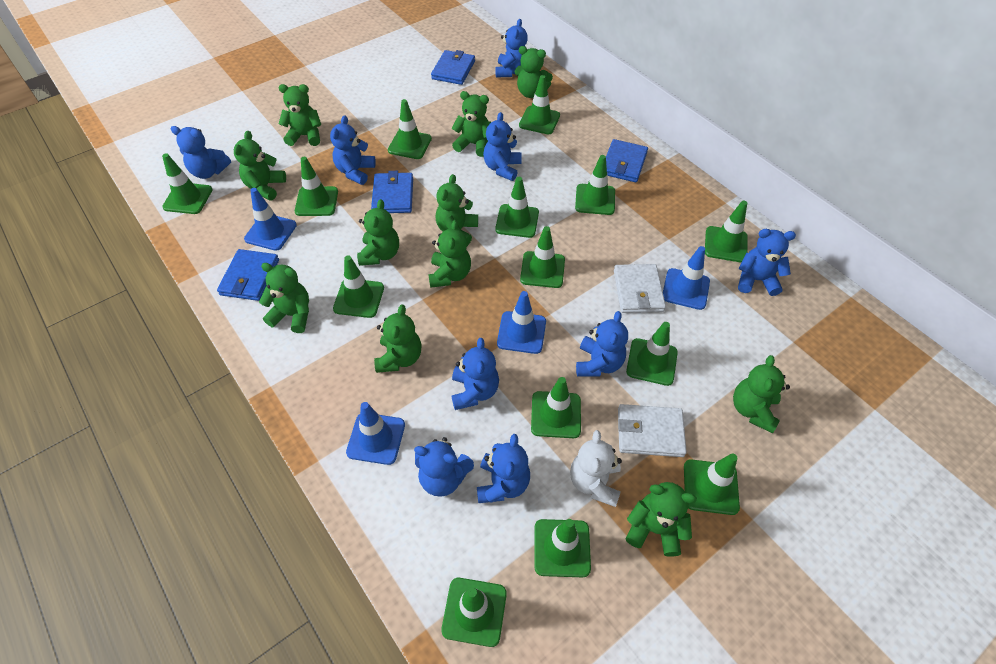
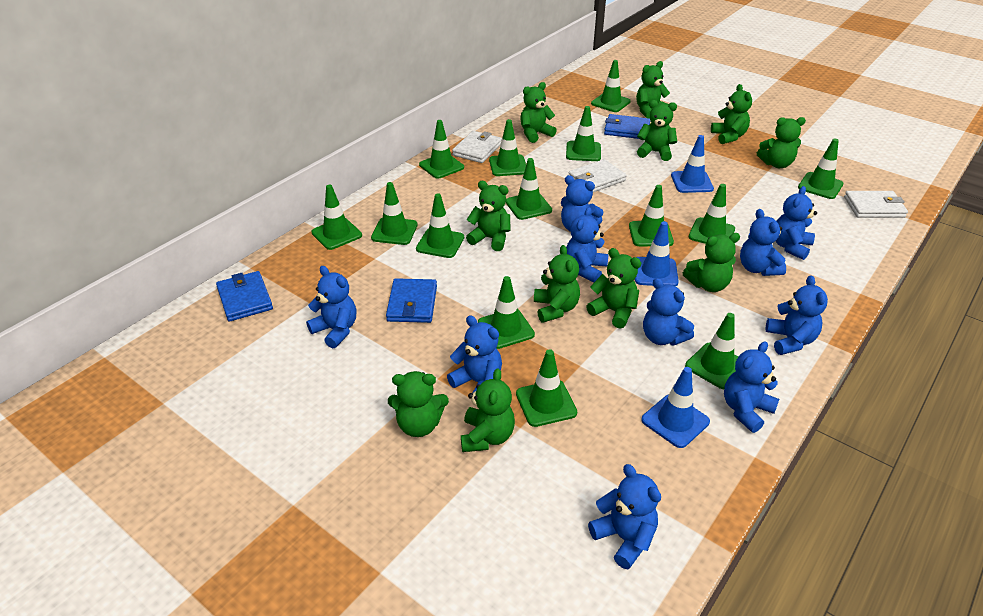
blue teddy bear: [171,126,231,179] [330,115,376,185] [414,437,474,497] [452,338,499,410] [477,434,530,503] [483,112,522,181] [495,19,528,78] [576,311,628,377] [738,229,796,296] = 9 -> [306,266,356,348] [447,315,502,394] [561,175,603,231] [566,207,609,282] [588,464,661,569] [643,278,694,346] [724,341,779,433] [740,209,786,276] [766,275,828,355] [776,186,817,260] = 10
blue traffic cone: [244,188,297,251] [346,402,405,465] [497,291,546,354] [663,246,710,310] = 4 -> [635,221,679,286] [641,367,710,448] [671,135,714,193] = 3
blue wallet: [217,249,279,301] [371,171,413,213] [431,50,475,85] [606,139,648,183] = 4 -> [216,271,273,322] [386,278,437,323] [604,114,650,139] = 3
white teddy bear: [570,430,622,507] = 1 -> none = 0
white wallet: [614,264,666,313] [618,404,687,457] = 2 -> [452,131,502,163] [568,159,627,192] [844,191,908,218] = 3

